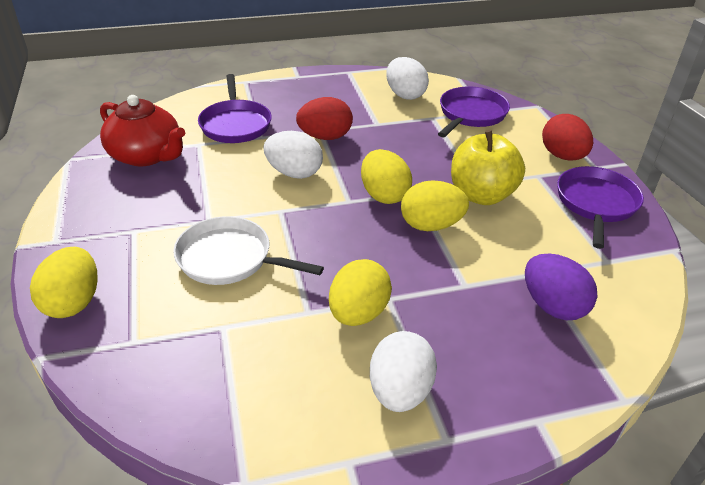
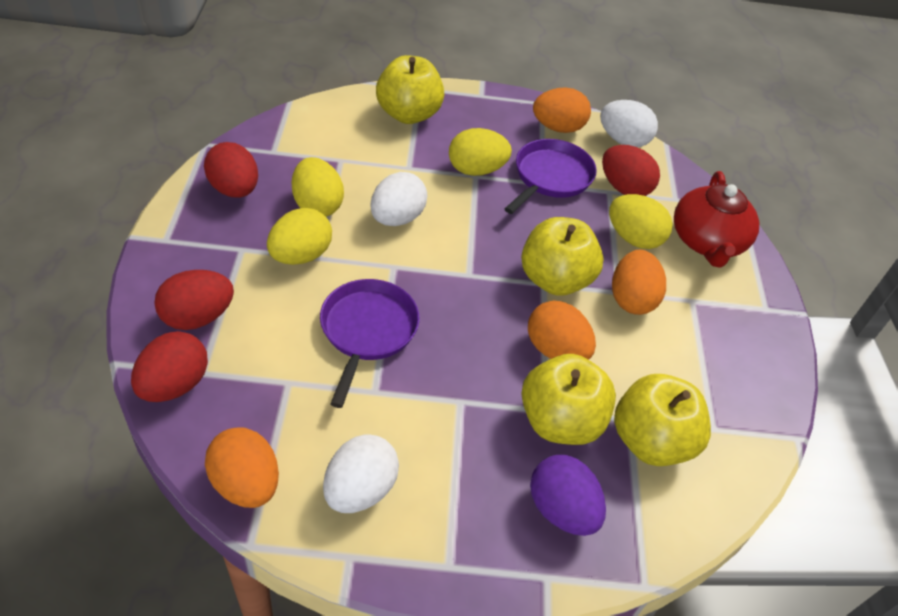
orange egg: none = 0 -> [205,427,279,508] [528,301,596,360] [533,87,591,133] [612,250,666,315] = 4
purple pan: [198,74,272,143] [438,86,510,137] [557,166,644,249] = 3 -> [320,279,420,408] [505,139,597,214] = 2
red egg: [296,97,353,140] [542,114,593,160] = 2 -> [131,331,208,402] [154,270,234,330] [204,142,258,198] [602,145,660,196] = 4
white pan: [173,216,324,285] = 1 -> none = 0
yellow apple: [451,130,525,205] = 1 -> [376,55,444,124] [521,217,604,296] [521,354,616,445] [614,374,711,466] = 4

